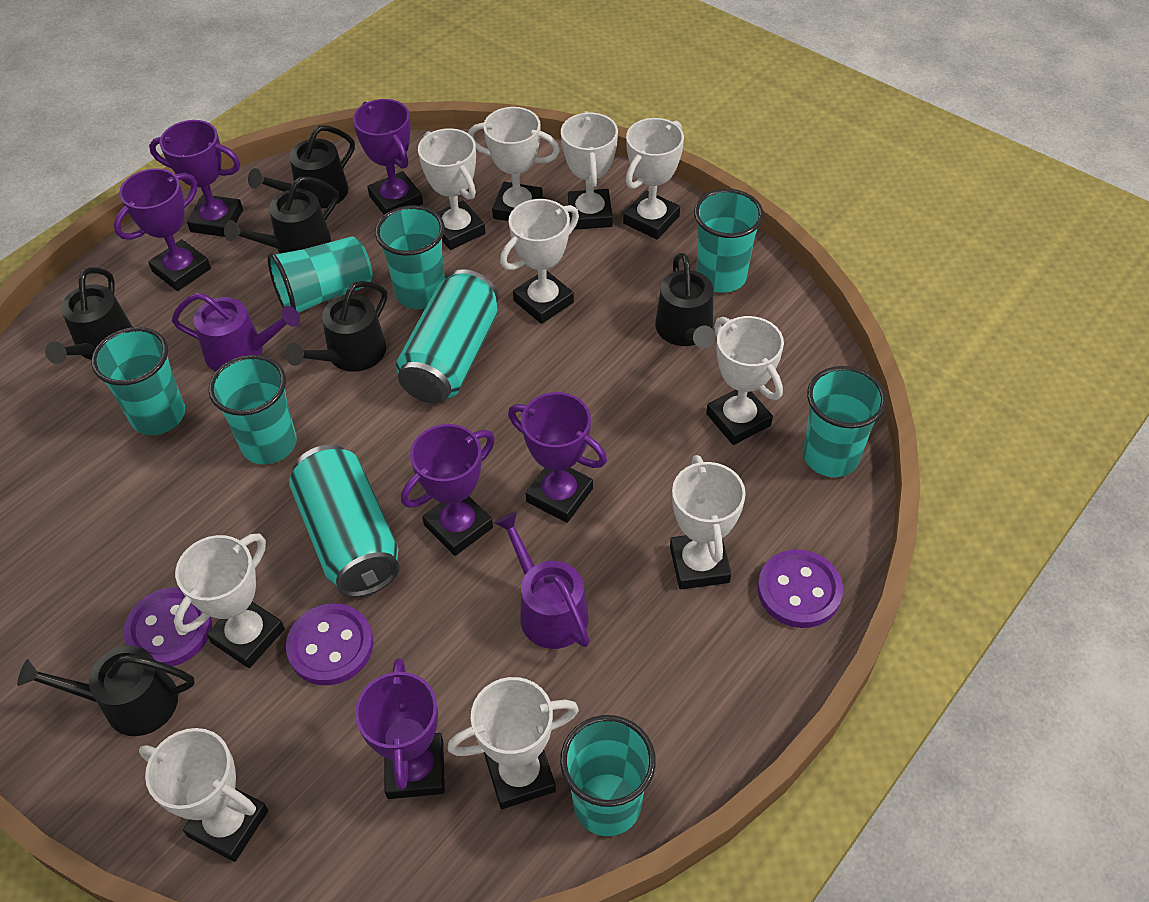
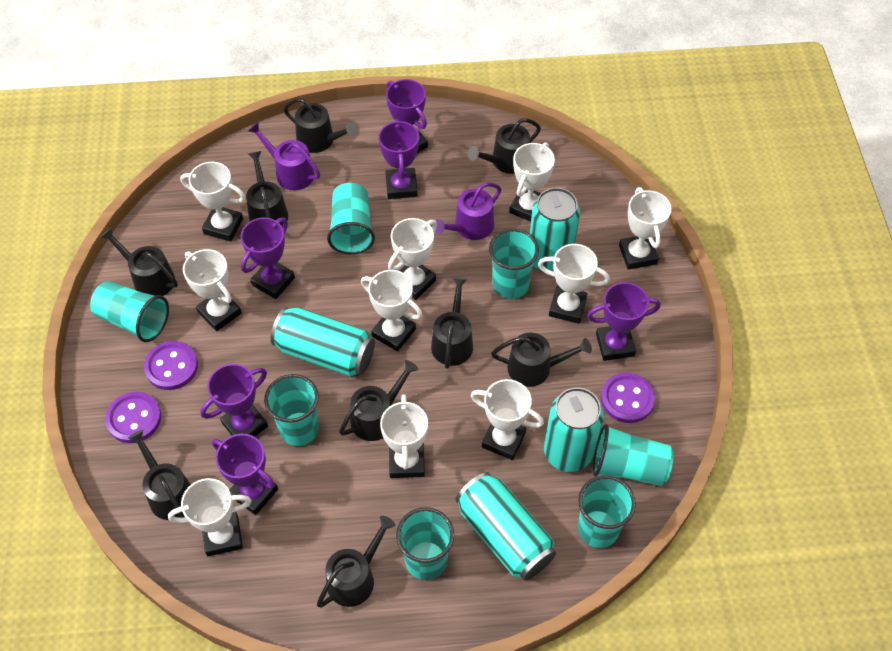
black watering can: [17,645,195,736] [45,268,133,364] [224,177,339,253] [248,125,355,209] [285,281,387,372] [655,253,715,348] = 6 -> [100,228,178,296] [128,430,191,520] [246,151,288,227] [283,98,358,153] [317,516,395,608] [339,360,419,441] [431,277,473,369] [468,118,541,174] [491,333,592,387] = 9
turquoise can: [289,445,400,597] [396,269,499,404] = 2 -> [271,307,375,377] [456,472,556,581] [530,188,580,272] [544,387,604,472] = 4

